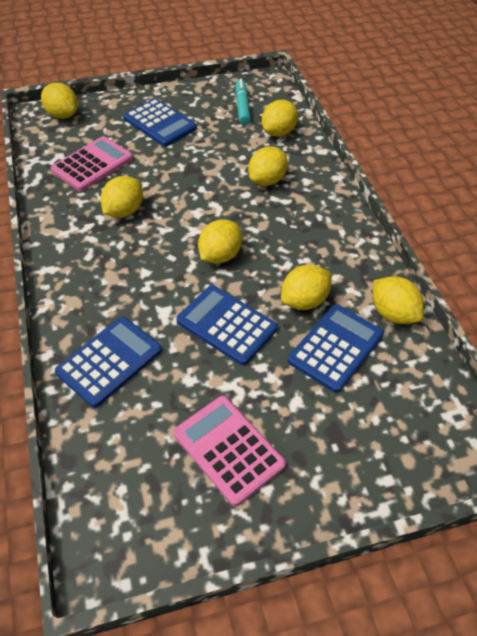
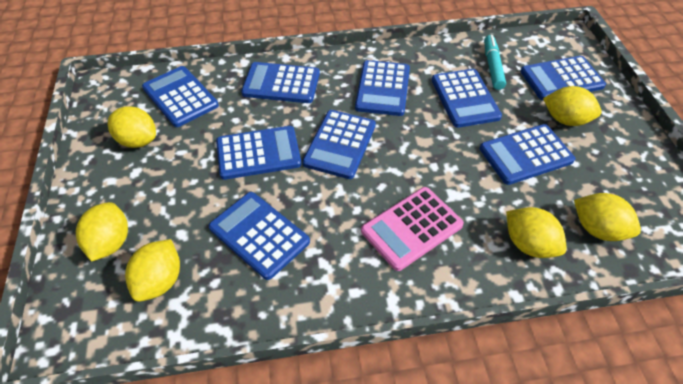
blue calculator: [55,317,162,408] [124,98,197,147] [176,285,278,365] [288,304,384,393] = 4 -> [142,66,219,127] [208,192,310,280] [216,126,301,180] [241,62,320,103] [302,110,376,179] [355,60,410,116] [432,69,502,128] [480,124,575,185] [520,56,606,101] = 9
pink calculator: [51,136,133,191] [173,396,286,506] = 2 -> [361,187,464,271] = 1
yellow lemon: [41,83,78,119] [101,176,143,218] [198,219,242,264] [248,146,288,186] [262,100,298,137] [281,265,332,310] [373,276,424,324] = 7 -> [76,202,128,262] [108,107,156,148] [125,239,180,302] [506,207,567,258] [543,86,602,126] [574,193,641,241] = 6

